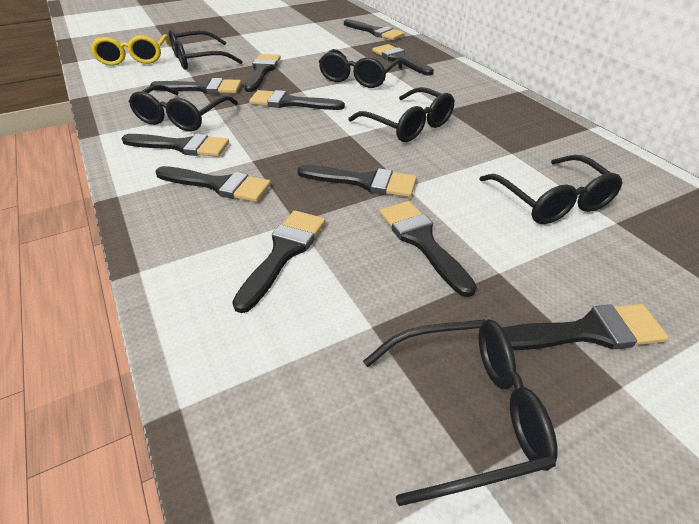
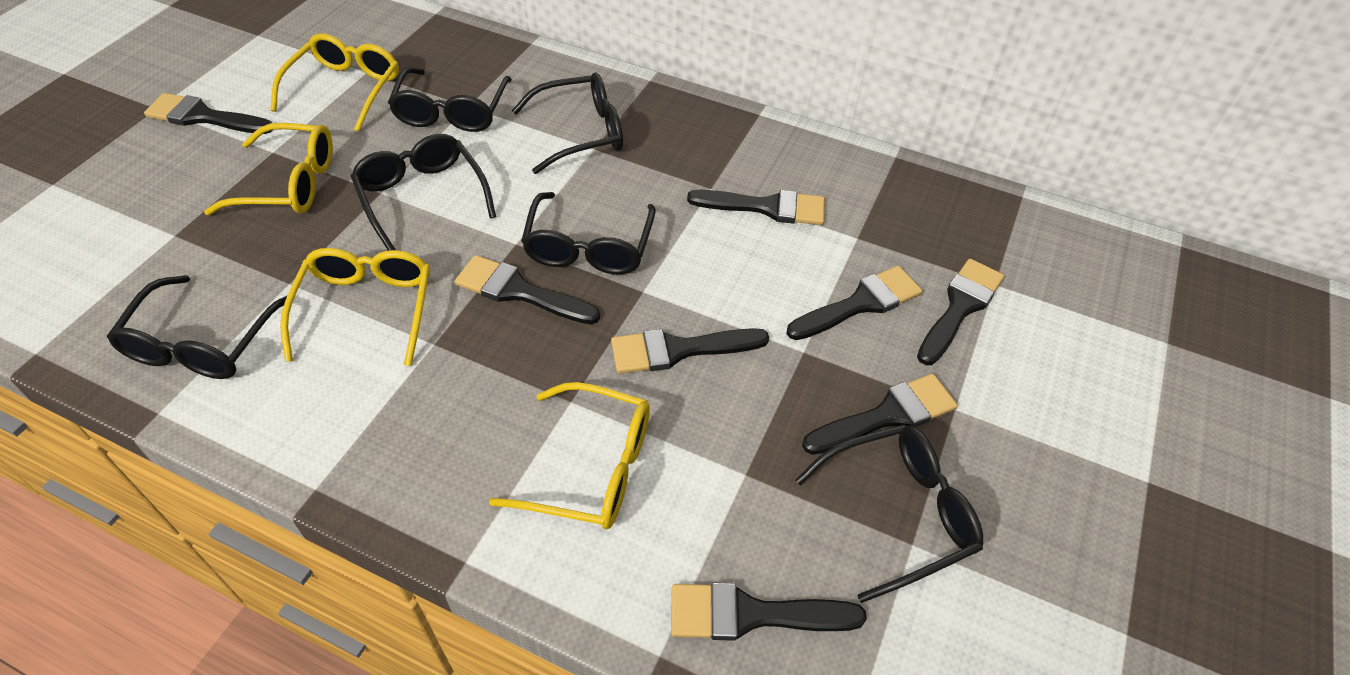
black brush: [121,134,229,157] [150,78,241,94] [156,166,271,202] [232,210,325,313] [244,54,281,92] [249,90,345,110] [297,165,417,197] [344,19,405,40] [373,44,434,76] [380,201,477,297] [503,304,669,350] = 11 -> [144,93,273,134] [455,255,600,324] [611,328,769,374] [671,583,867,641] [687,190,825,225] [786,266,922,340] [802,374,958,455] [917,259,1004,365] = 8
yellow glasses: [90,34,170,66] = 1 -> [204,123,333,215] [270,33,399,132] [280,248,430,366] [489,382,650,529] = 4

